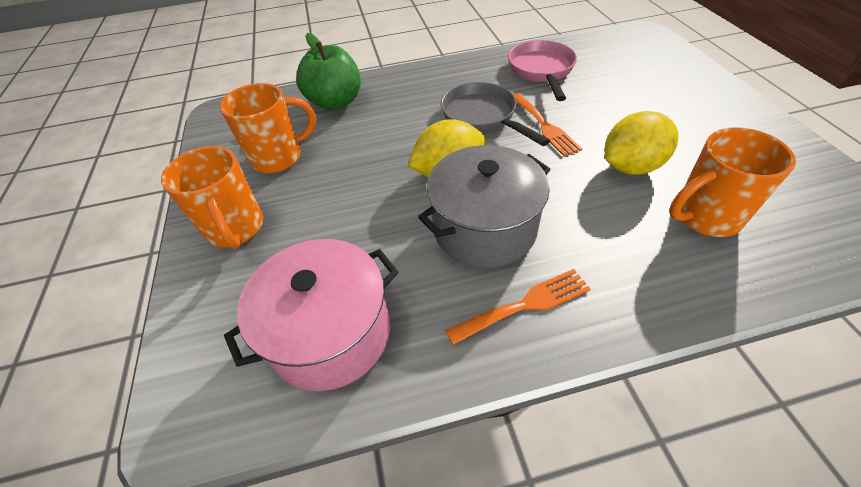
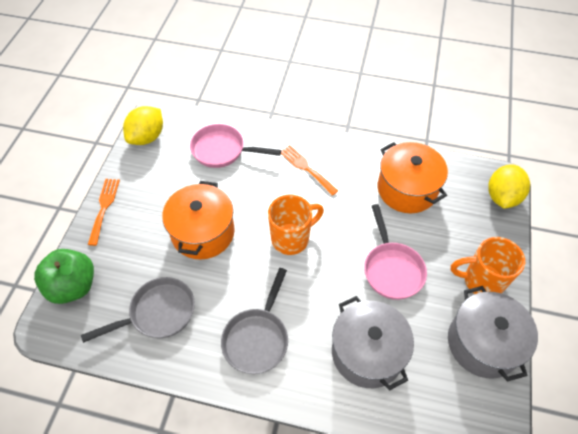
grey pan: [441,82,550,146] = 1 -> [81,277,195,343] [221,268,288,374] = 2
grey pot: [418,145,551,268] = 1 -> [332,296,414,390] [448,286,538,382] = 2
orange mug: [161,146,263,249] [220,83,316,173] [669,127,796,237] = 3 -> [268,195,324,255] [451,237,525,294] = 2
orange pot: none = 0 -> [162,181,235,259] [378,142,448,213] = 2
pink pan: [508,40,577,101] = 1 -> [190,124,281,168] [364,204,427,300] = 2
pink pot: [224,239,399,391] = 1 -> none = 0

